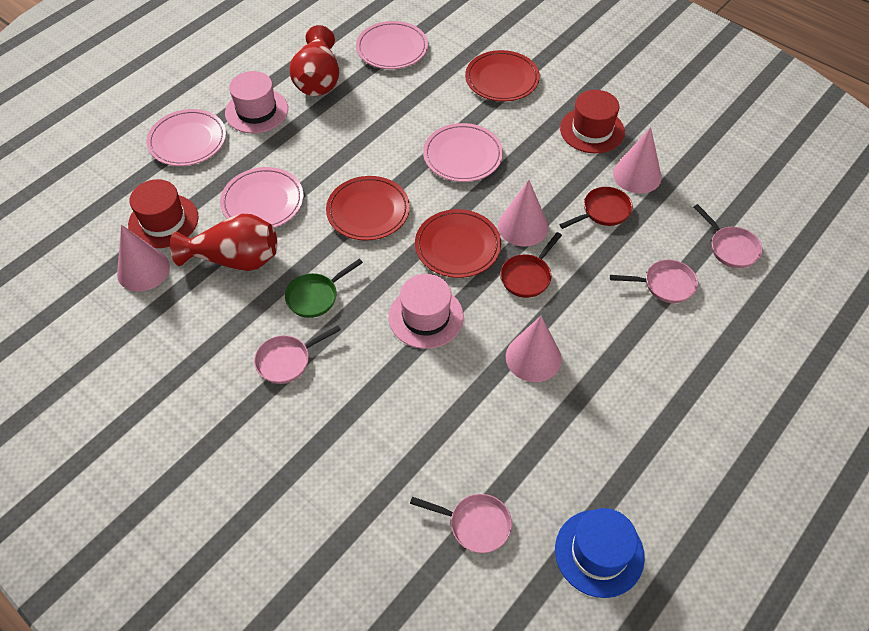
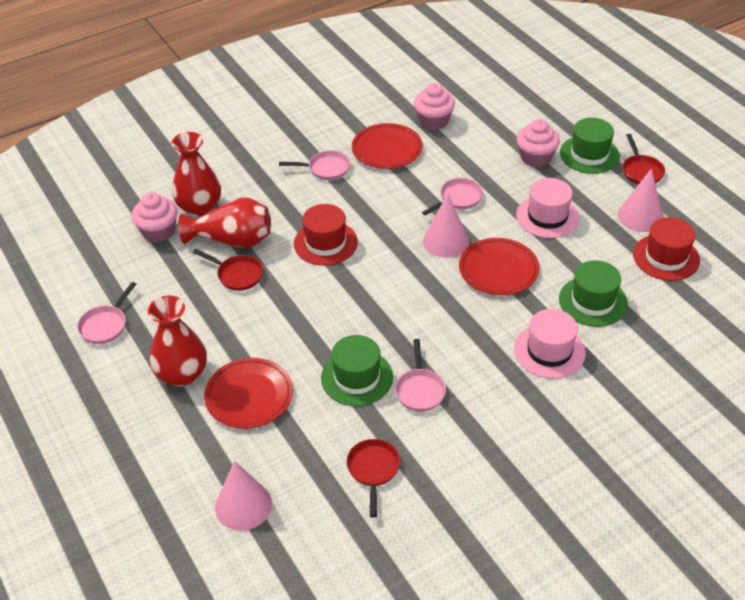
blue hat: [555,508,645,598] = 1 -> none = 0
green hat: none = 0 -> [321,335,393,406] [559,260,628,327] [560,118,620,174] = 3
green pan: [285,259,363,318] = 1 -> none = 0
pink cone: [117,225,170,292] [498,180,548,247] [506,316,562,382] [613,127,662,194] = 4 -> [215,461,272,531] [423,194,469,258] [618,169,664,232] = 3
pink cupcake: none = 0 -> [132,193,178,243] [414,83,455,130] [516,119,560,168] = 3
pink plate: [146,109,226,166] [220,167,304,228] [356,21,428,69] [423,123,503,182] = 4 -> none = 0
red pan: [500,232,562,298] [559,187,633,229] = 2 -> [193,249,263,291] [346,439,400,517] [622,134,665,184] = 3
red vase: [170,214,277,271] [290,25,339,96] = 2 -> [148,296,207,386] [171,132,221,216] [178,197,271,248] = 3

